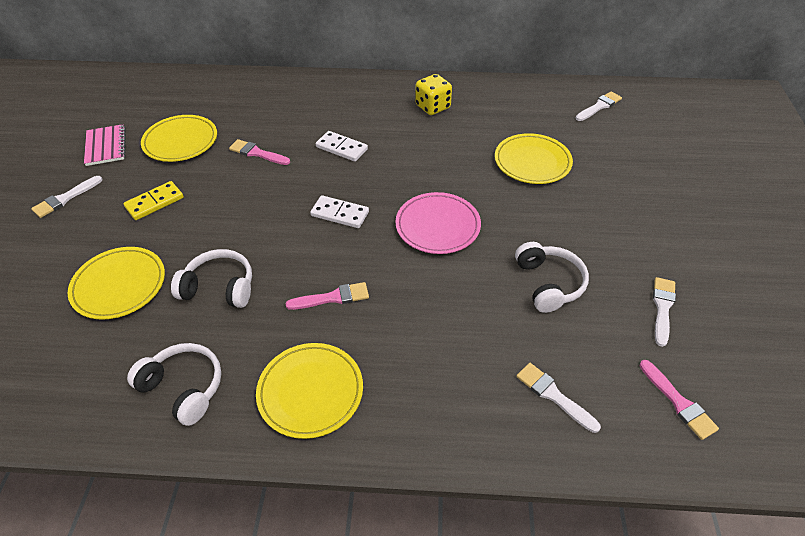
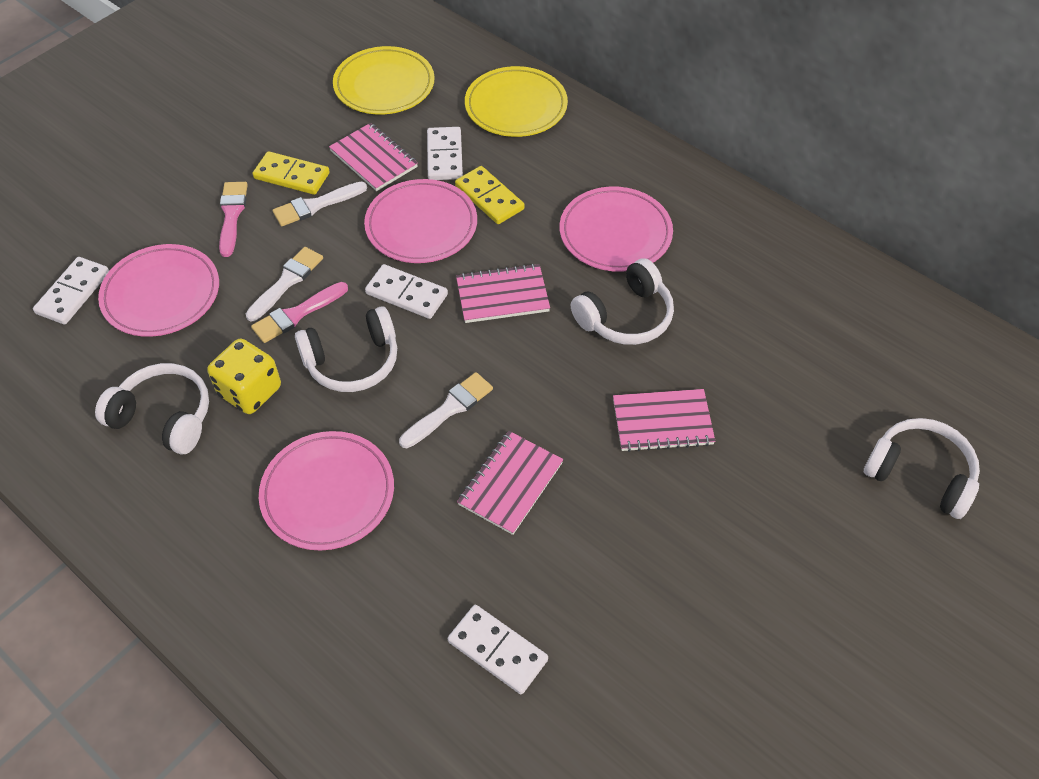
pink brush: [229,139,290,165] [286,282,369,310] [640,360,719,440] = 3 -> [219,182,248,257] [251,282,348,343] = 2
pink notebook: [84,124,126,166] = 1 -> [329,123,418,191] [456,264,550,323] [457,431,564,535] [613,389,715,452] = 4
pink plate: [395,192,481,254] = 1 -> [98,244,219,337] [259,431,394,551] [364,179,477,263] [560,187,673,272] = 4
white brush: [31,176,102,218] [516,363,601,433] [576,91,622,121] [653,277,676,347] = 4 -> [246,247,323,322] [273,181,367,226] [399,372,493,448] = 3
white domino: [310,195,369,228] [316,131,368,162] = 2 -> [33,257,109,325] [365,264,448,319] [427,127,463,180] [448,605,548,694] = 4
white headphones: [127,343,222,426] [171,249,252,308] [515,242,589,313] = 3 -> [95,363,209,455] [295,306,397,392] [571,258,674,345] [864,418,980,519] = 4
yellow domino: [123,181,184,220] = 1 -> [253,151,330,195] [455,166,524,224] = 2
yellow plate: [68,247,165,320] [141,115,217,162] [256,343,363,439] [495,133,573,184] = 4 -> [333,46,435,114] [465,66,568,137] = 2

